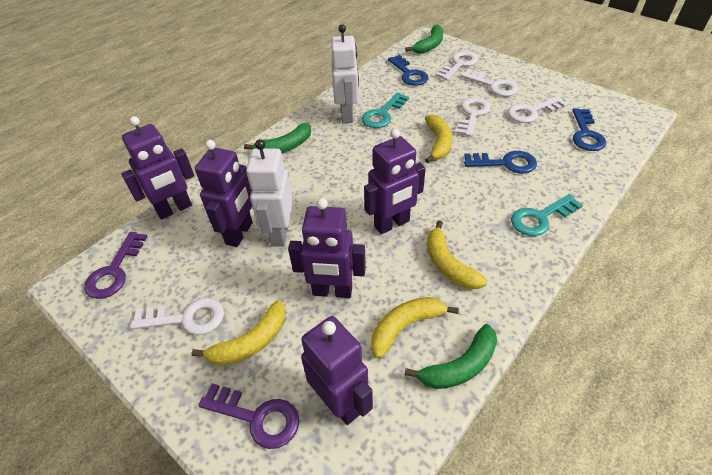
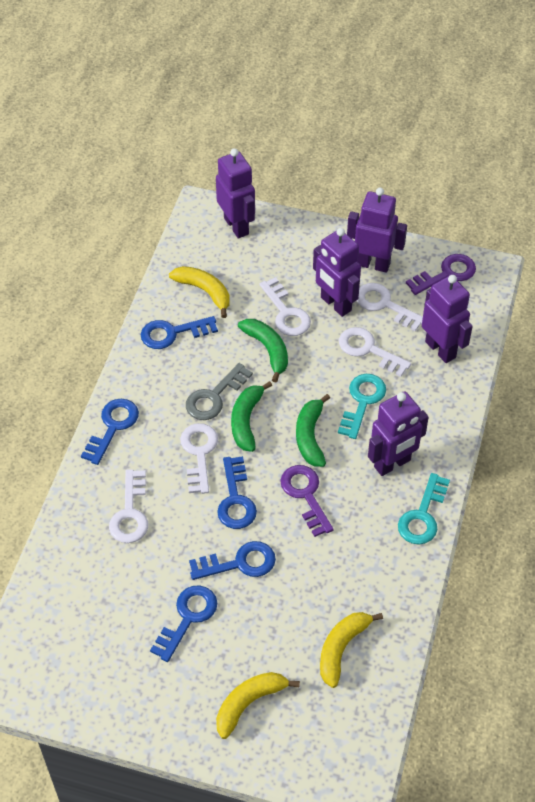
blue key: [388,55,429,86] [464,151,537,174] [572,108,606,151] = 3 -> [81,399,139,465] [141,316,218,349] [150,585,217,662] [189,541,276,580] [217,456,257,529] = 5
grey key: none = 0 -> [186,363,253,420] = 1
white robot: [246,139,293,247] [331,24,359,123] = 2 -> none = 0
yellow banana: [192,300,286,366] [371,297,459,359] [425,114,453,163] [427,220,487,289] = 4 -> [169,266,230,318] [216,672,300,739] [320,612,383,688] = 3

